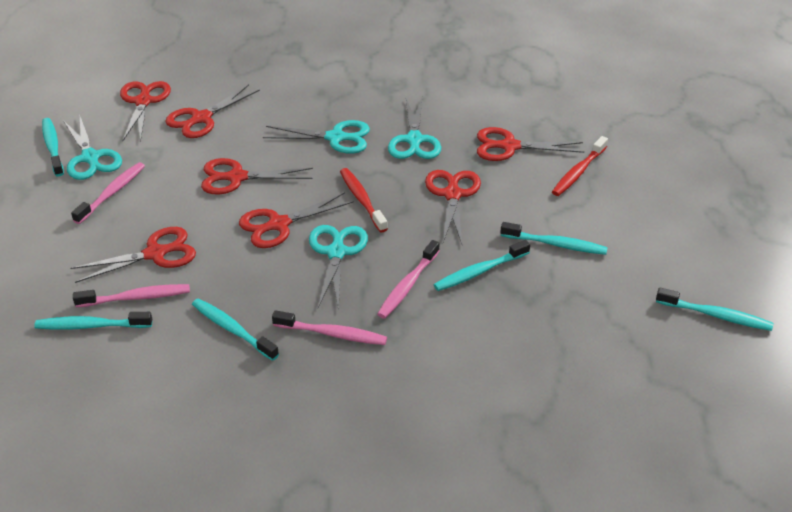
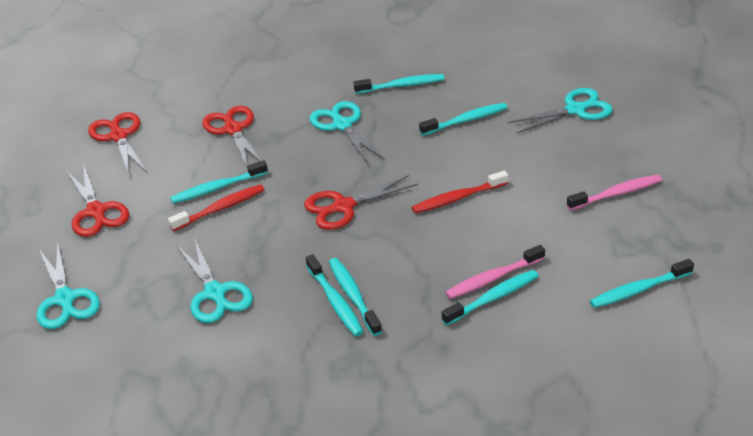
pink toothbrush: [71,162,145,224] [73,284,190,307] [272,310,387,345] [377,240,440,319] = 4 -> [445,245,545,299] [567,174,662,210] = 2
red scissors: [70,227,196,283] [120,81,171,142] [165,84,260,138] [201,158,313,194] [239,192,354,248] [425,170,481,244] [477,127,584,161] = 7 -> [67,164,129,237] [88,112,147,175] [202,106,262,167] [304,175,418,230] = 4
turquoise toothbrush: [34,312,152,330] [42,118,64,177] [192,298,279,361] [434,240,530,291] [500,222,608,255] [656,287,773,331] = 6 -> [170,160,268,204] [306,254,364,336] [329,258,382,336] [353,74,445,94] [419,103,508,136] [442,270,539,325] [590,259,694,308] = 7

